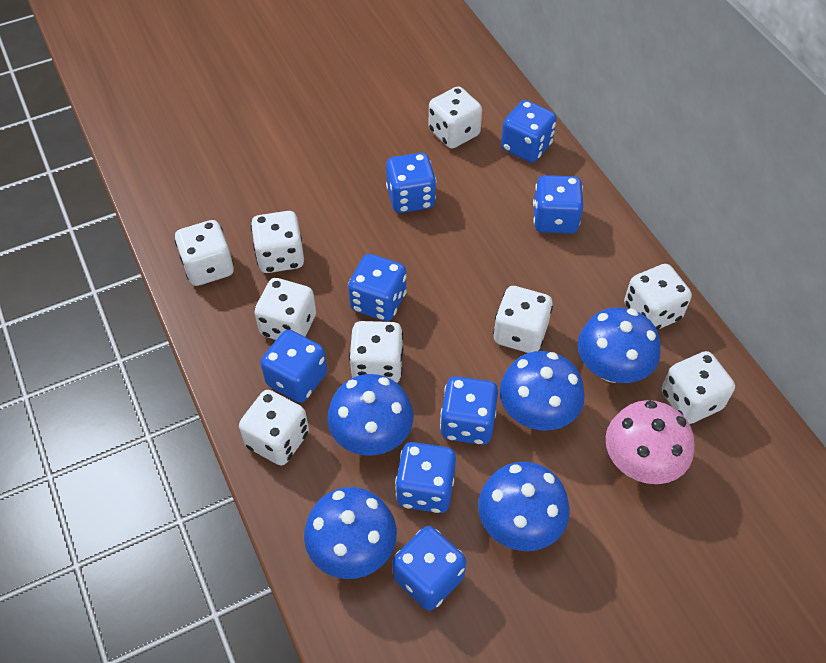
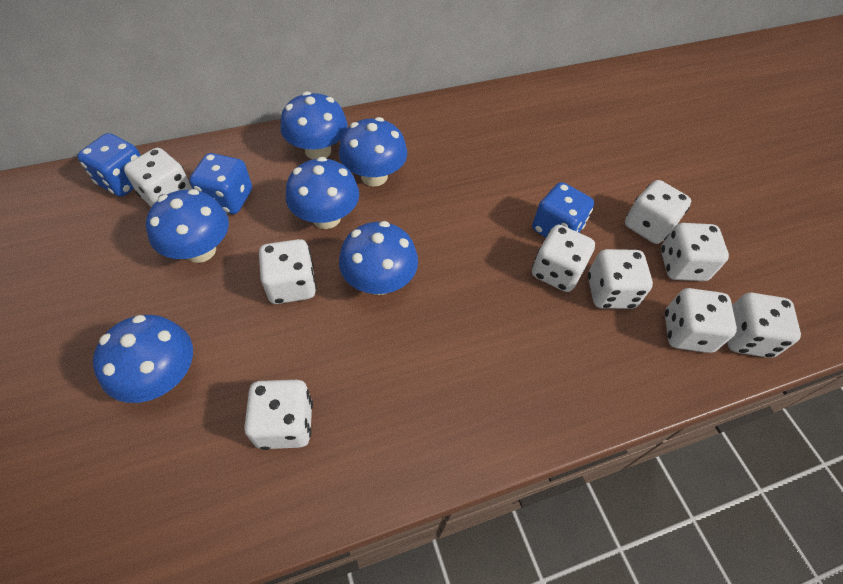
blue dice: [260,330,327,403] [348,254,407,321] [386,153,436,213] [392,526,466,610] [395,442,456,513] [440,376,498,445] [501,100,556,163] [533,175,583,234] = 8 -> [78,133,141,197] [189,153,252,214] [532,182,594,237] = 3
blue mushroom: [304,487,397,579] [327,374,413,455] [478,462,570,551] [500,351,585,431] [578,307,661,383] = 5 -> [93,315,193,403] [146,189,229,263] [280,92,348,159] [286,157,359,229] [339,117,407,186] [339,221,418,295] = 6
pink mushroom: [606,400,695,484] = 1 -> none = 0

